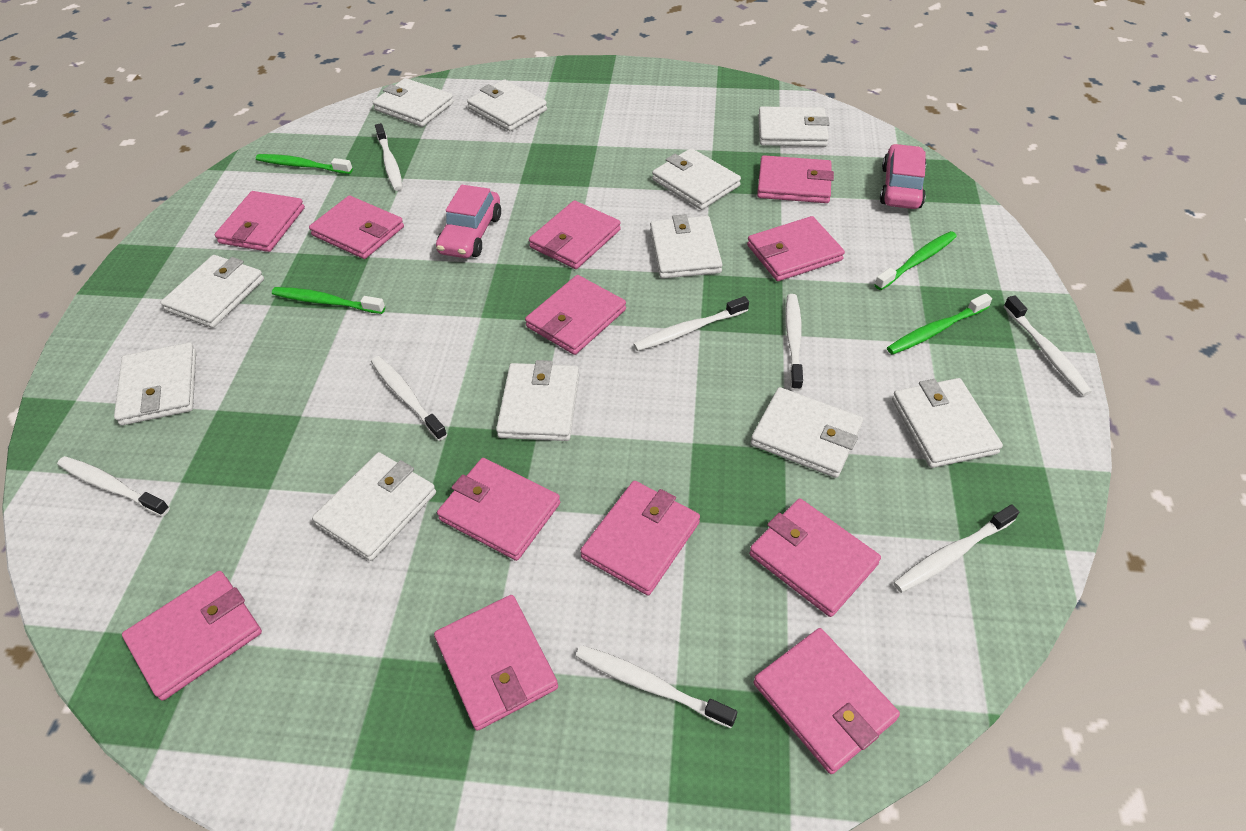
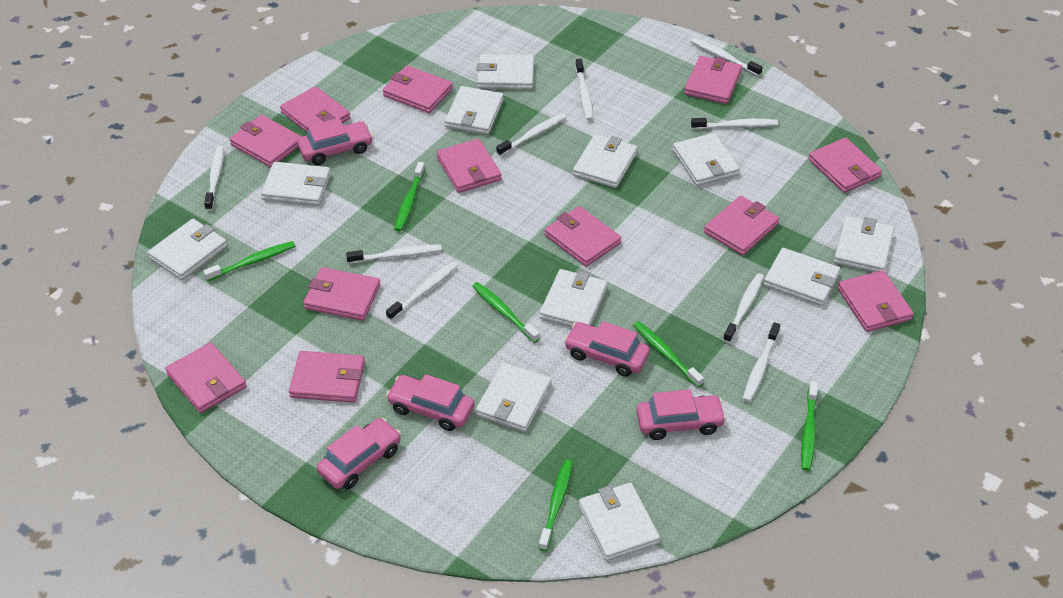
green toothbrush: [256,154,353,174] [272,287,385,314] [874,231,957,290] [887,293,992,355] = 4 -> [203,241,295,281] [394,162,425,232] [472,282,540,343] [539,460,573,551] [633,321,704,388] [801,381,818,471] = 6
pink car: [436,185,501,258] [880,144,926,209] = 2 -> [297,118,373,165] [317,418,401,489] [386,374,474,431] [564,321,650,377] [636,389,726,440] = 5
white toothbrush: [57,456,170,516] [371,356,447,441] [375,123,403,191] [576,645,737,728] [634,296,749,351] [785,294,803,391] [894,504,1019,593] [1004,295,1092,396] = 8 -> [204,146,224,211] [346,244,442,264] [386,262,458,321] [496,113,566,156] [575,59,593,121] [691,38,763,76] [691,118,778,129] [723,273,764,343] [743,322,780,402] = 9

